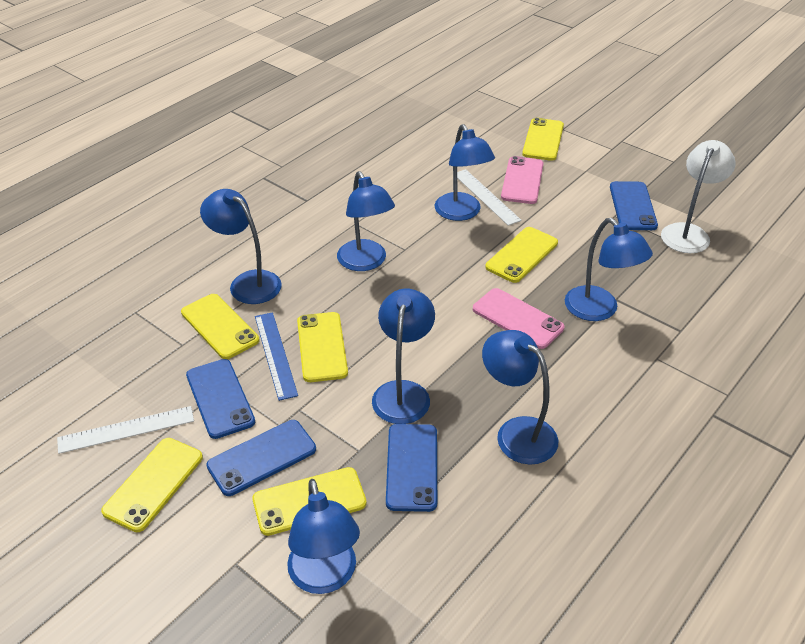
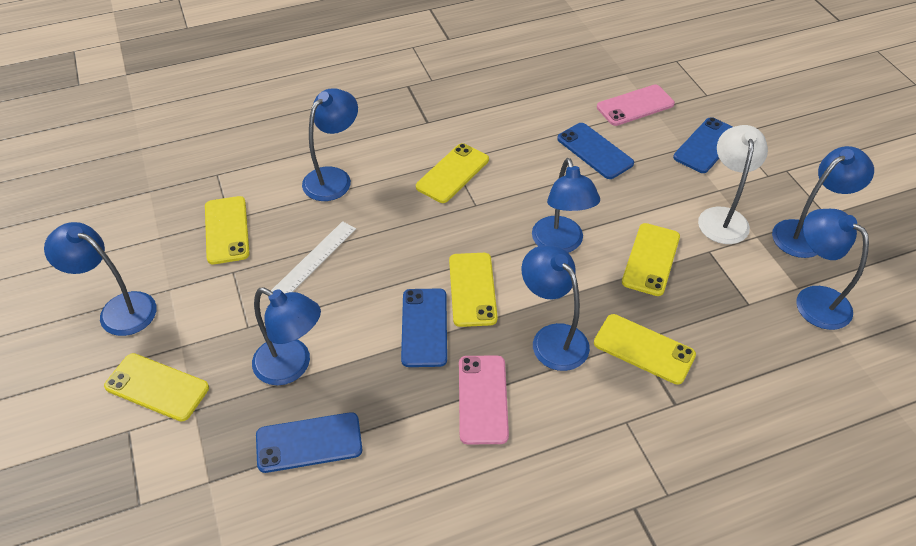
blue ruler: [255,312,298,401] = 1 -> none = 0
white ruler: [57,406,194,454] [457,169,522,226] = 2 -> [271,221,356,294] = 1

